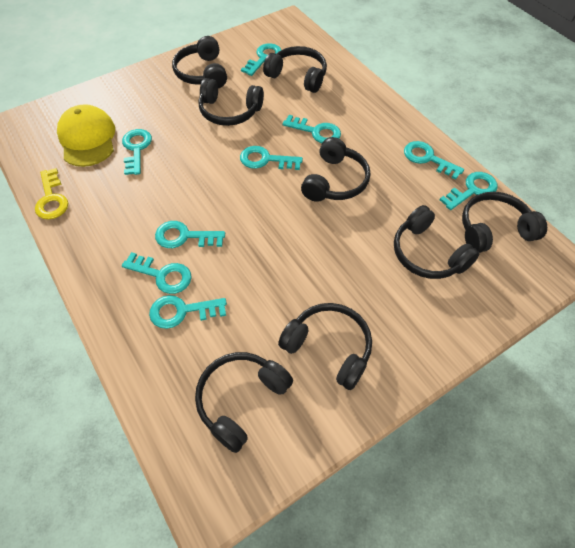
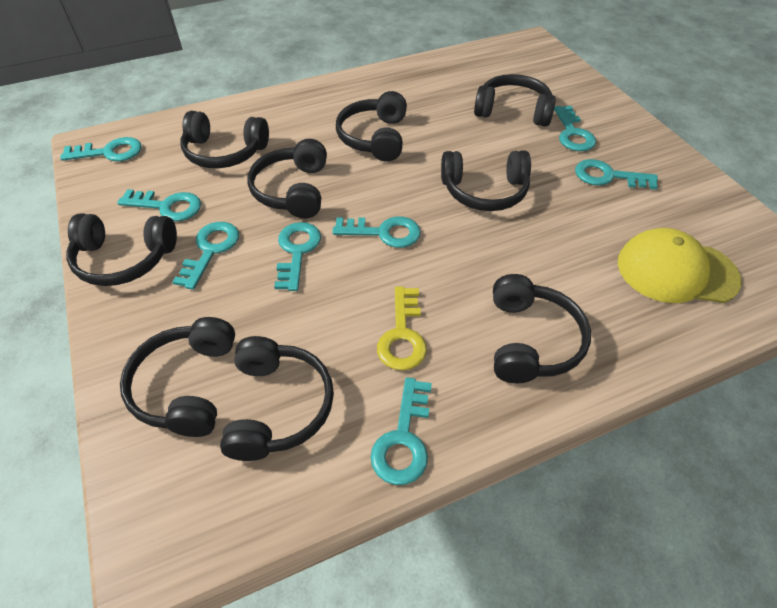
black headphones: [172,36,227,88] [195,352,293,453] [198,78,264,126] [263,46,327,93] [278,303,372,390] [301,137,370,202] [394,205,479,279] [462,192,547,253] = 8 -> [66,213,177,286] [120,317,235,437] [180,111,269,168] [220,336,334,461] [247,139,327,219] [336,91,407,162] [441,151,531,211] [474,74,556,127] [493,274,591,383] = 9
turquoise key: [122,129,152,175] [122,252,192,294] [149,295,227,329] [155,221,225,248] [240,146,303,170] [241,43,281,76] [283,115,341,143] [404,141,464,180] [440,172,498,210] = 9 -> [60,137,142,161] [117,189,201,221] [172,222,239,290] [274,222,321,291] [332,216,421,248] [370,377,432,485] [554,106,596,151] [575,159,658,190] = 8

